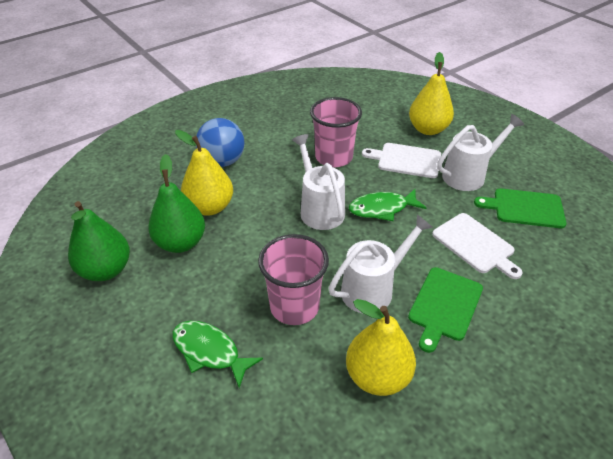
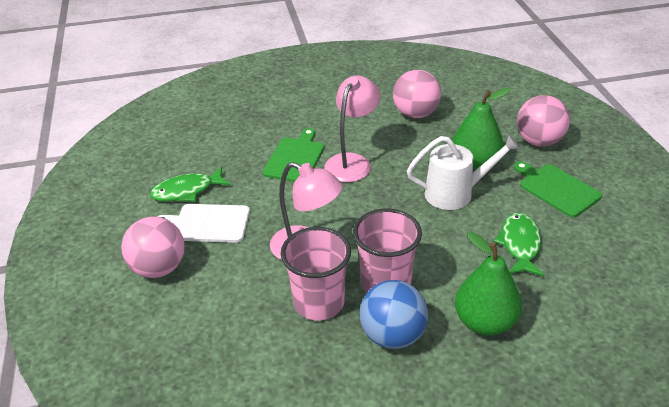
pink ball: none = 0 -> [121,216,185,278] [393,70,441,118] [517,95,570,147] = 3
pink lamp: none = 0 -> [270,162,343,260] [324,75,380,182] = 2
white cutting board: [362,143,441,178] [432,213,523,279] = 2 -> [157,204,250,243] = 1
white watering can: [292,134,345,230] [329,214,433,313] [437,114,524,191] = 3 -> [407,135,520,210] = 1
yellow pear: [175,130,233,216] [346,299,416,396] [409,52,454,135] = 3 -> none = 0

